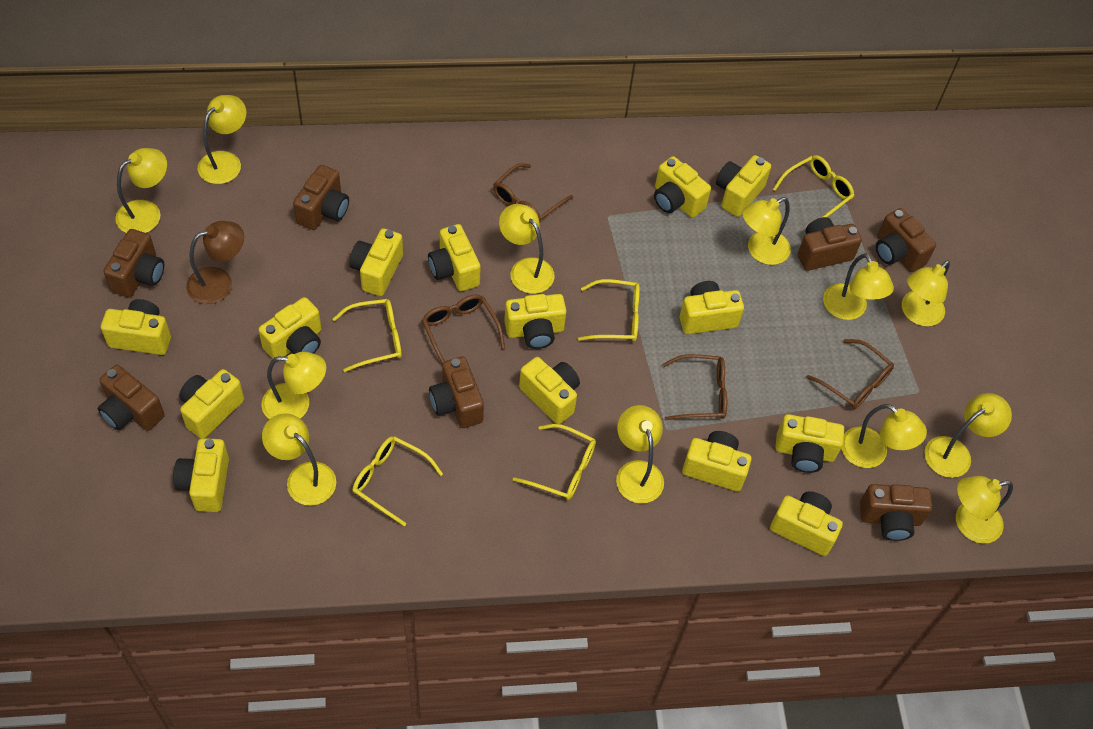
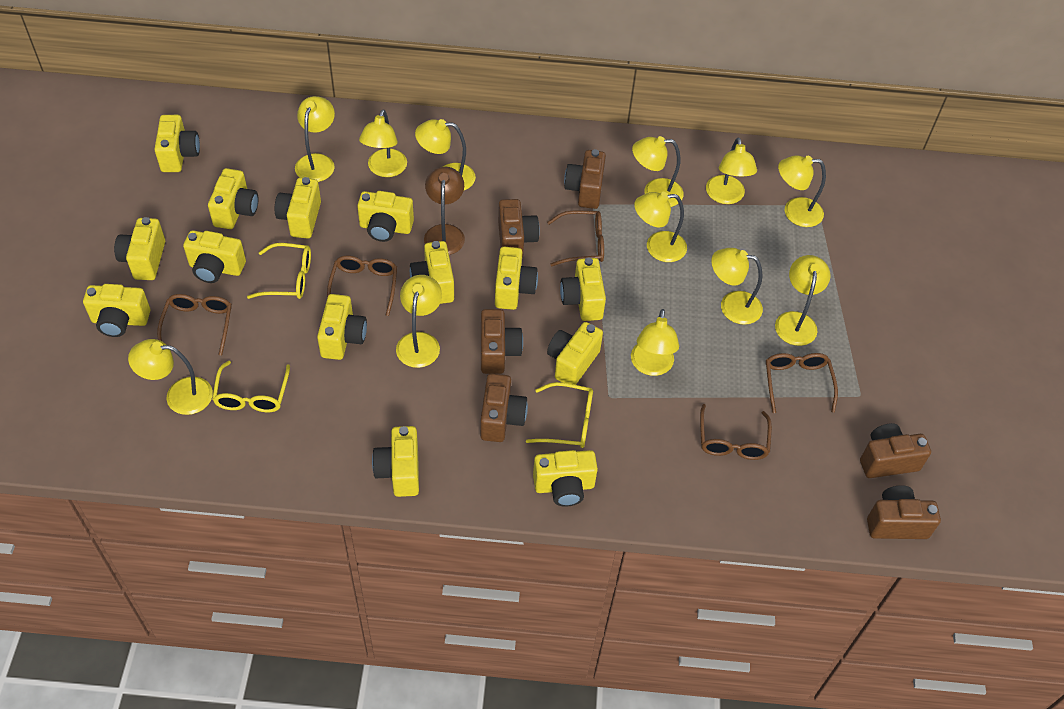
brown camera: [98,365,165,431] [103,229,164,298] [293,165,349,230] [429,357,484,428] [798,217,862,271] [860,484,932,541] [876,208,936,272] = 7 -> [480,373,528,442] [481,309,523,374] [498,199,540,257] [564,149,606,209] [860,423,931,478] [867,485,941,539] = 6
brown glasses: [422,294,505,364] [493,163,573,223] [662,354,727,420] [806,339,894,409] = 4 -> [157,294,232,356] [327,256,397,316] [547,211,604,266] [700,404,772,460] [766,353,838,413] = 5
yellow glasses: [333,299,402,372] [353,436,443,526] [513,424,596,500] [578,279,640,342] [773,155,854,218] = 5 -> [212,361,290,412] [247,243,311,299] [526,382,593,448] = 3

